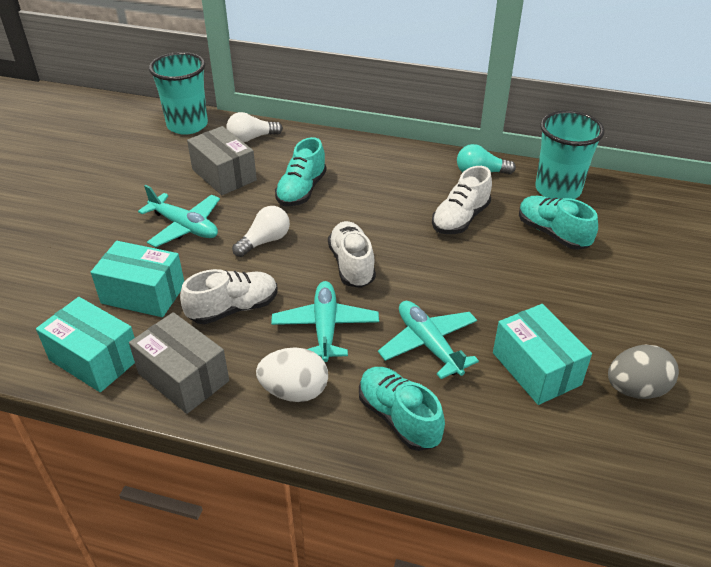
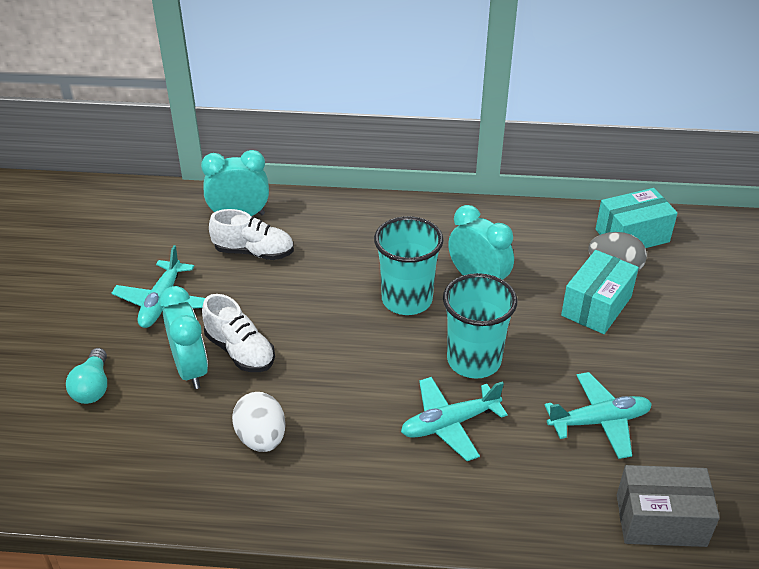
grey box: [129,312,229,414] [187,126,257,195] = 2 -> [617,465,720,547] = 1
turquoise box: [36,297,135,392] [91,241,184,317] [493,304,592,405] = 3 -> [561,250,639,334] [596,188,678,248] = 2
turquoise clock: none = 0 -> [160,286,208,389] [201,150,269,216] [448,205,514,280] = 3
turquoise shoe: [275,137,327,206] [359,367,445,451] [519,196,598,250] = 3 -> none = 0
white light bulb: [226,112,283,142] [232,206,290,257] = 2 -> none = 0
white shoe: [180,269,277,324] [328,221,376,288] [432,166,492,234] = 3 -> [202,294,275,372] [209,209,294,260] = 2

